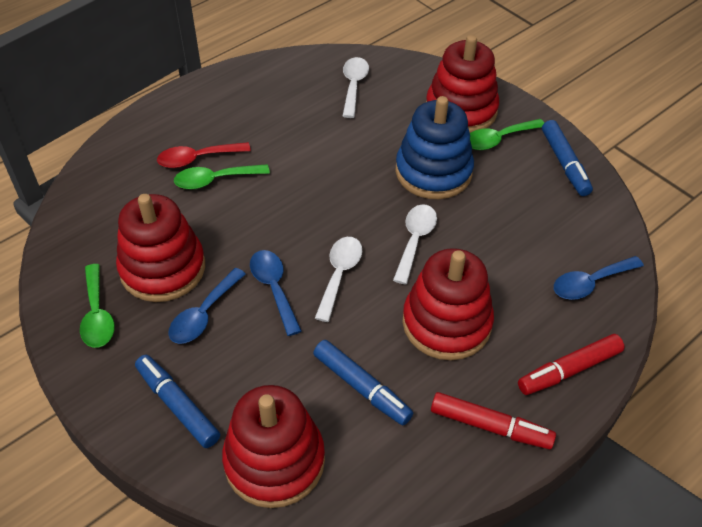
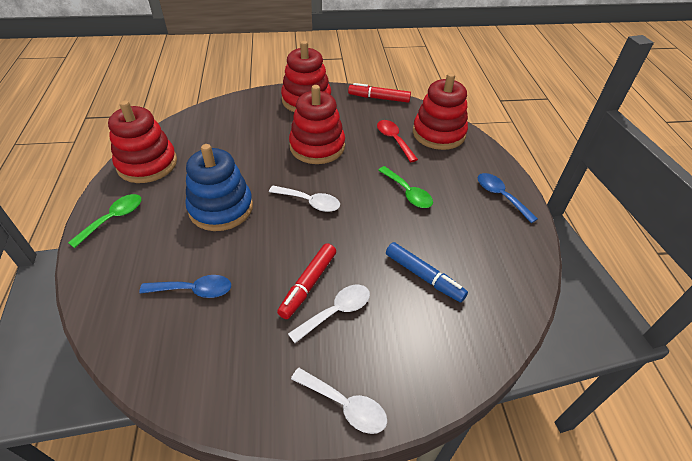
blue marker: [135,355,220,448] [313,340,413,425] [542,120,593,196] = 3 -> [386,242,468,302] = 1
blue spoon: [168,268,246,344] [250,250,302,336] [554,256,644,300] = 3 -> [139,275,231,298] [478,173,538,223] = 2
green spoon: [80,264,115,348] [174,164,270,189] [470,119,545,150] = 3 -> [68,194,141,248] [378,166,433,208] = 2

